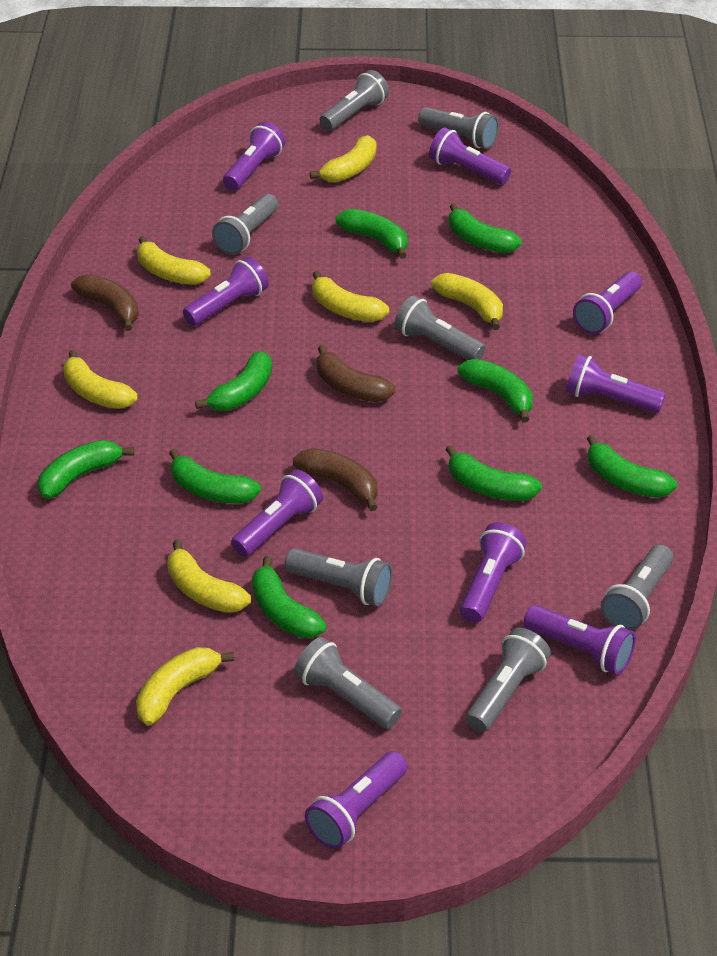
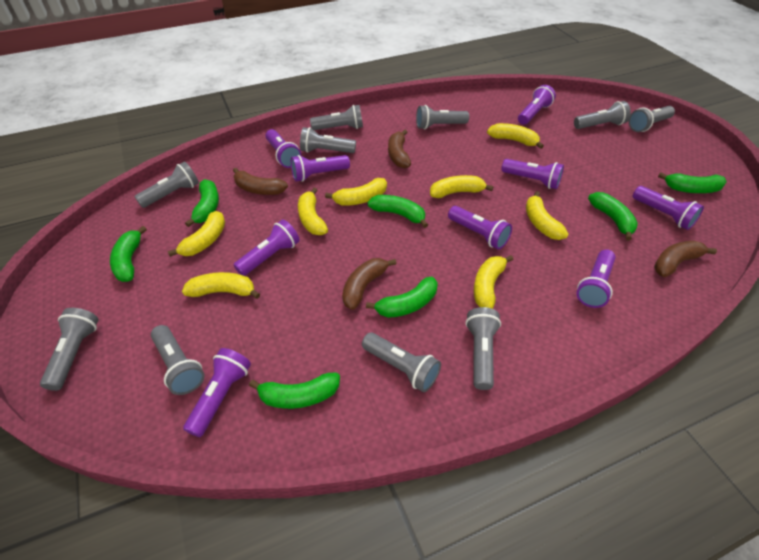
brown banana: [71,274,139,331] [293,448,378,511] [316,345,396,402] = 3 -> [233,168,288,195] [342,258,397,310] [388,130,411,168] [654,241,717,277] = 4
green banana: [38,440,134,499] [169,449,261,504] [195,351,272,411] [252,556,327,638] [336,209,407,259] [445,445,542,501] [449,203,522,253] [458,359,533,422] [587,435,677,498] = 9 -> [110,226,147,282] [185,179,219,227] [249,373,340,409] [366,277,438,318] [367,195,428,228] [588,192,638,241] [658,172,727,193] = 7
grey flashlight: [212,194,278,255] [285,548,393,606] [294,637,402,729] [320,70,389,131] [394,296,485,360] [418,107,499,149] [466,628,551,732] [601,545,673,631] = 8 -> [40,308,98,391] [135,162,199,208] [151,325,205,395] [300,127,356,153] [310,105,363,130] [362,333,441,392] [416,105,469,130] [465,307,501,390] [574,101,631,129] [628,106,675,132] = 10
yellow banana: [63,350,138,409] [136,647,234,726] [137,236,211,285] [167,540,251,613] [310,135,377,183] [312,271,389,322] [431,273,503,330] = 7 -> [168,211,225,257] [182,272,260,299] [298,188,328,235] [325,178,387,206] [430,175,493,198] [474,255,513,309] [487,123,544,149] [526,191,568,240] = 8

